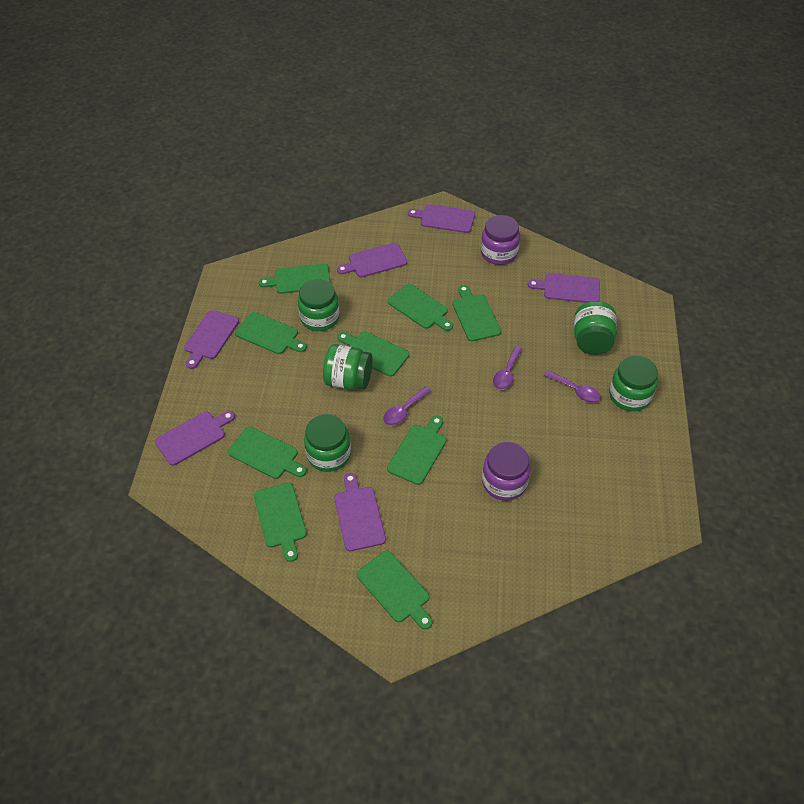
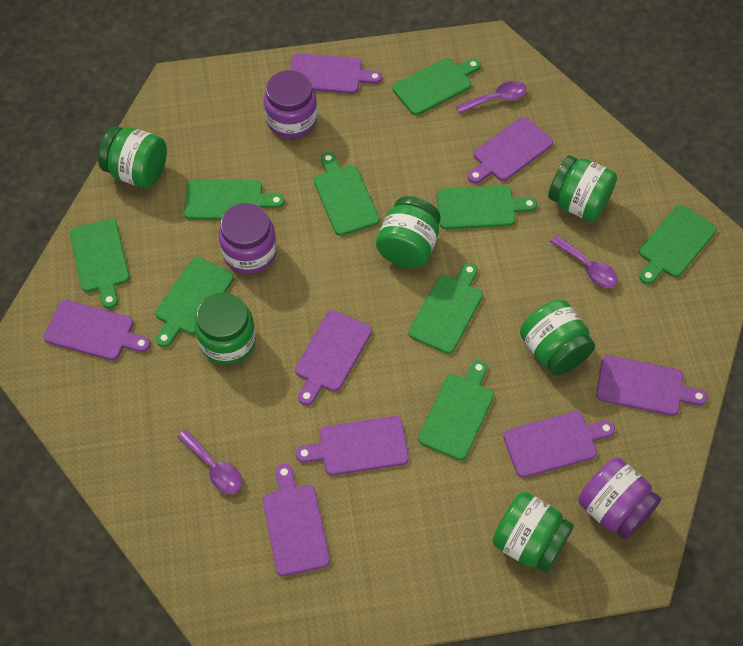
green jar: [298,279,340,331] [304,414,351,472] [323,344,373,390] [574,301,617,355] [609,356,658,411] = 5 -> [98,126,167,188] [195,293,256,365] [376,196,440,268] [493,492,574,573] [520,300,595,375] [548,155,617,221] = 6
purple cutting board: [155,411,235,466] [184,310,239,369] [334,473,386,551] [337,243,407,278] [408,204,475,233] [528,273,600,303] = 6 -> [44,300,151,360] [263,464,330,576] [290,53,382,94] [295,310,372,406] [296,416,409,475] [468,117,553,184] [503,411,615,478] [596,355,708,416] = 8
purple jar: [481,215,520,265] [482,442,531,501] = 2 -> [218,203,277,274] [264,70,317,139] [579,458,661,540] = 3

